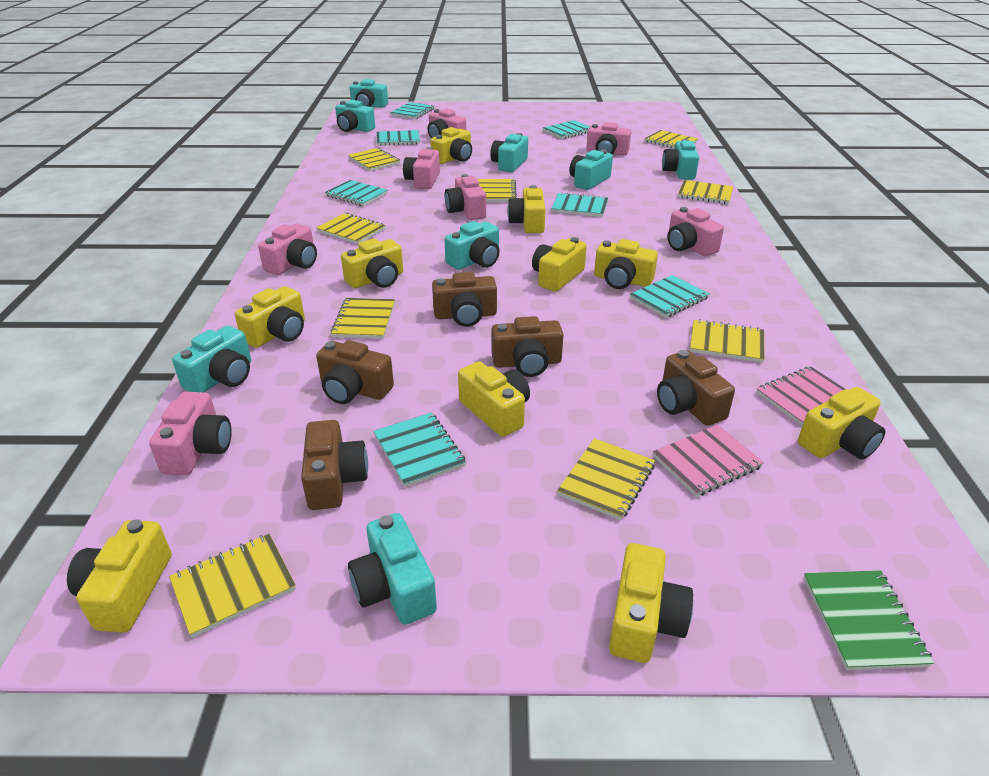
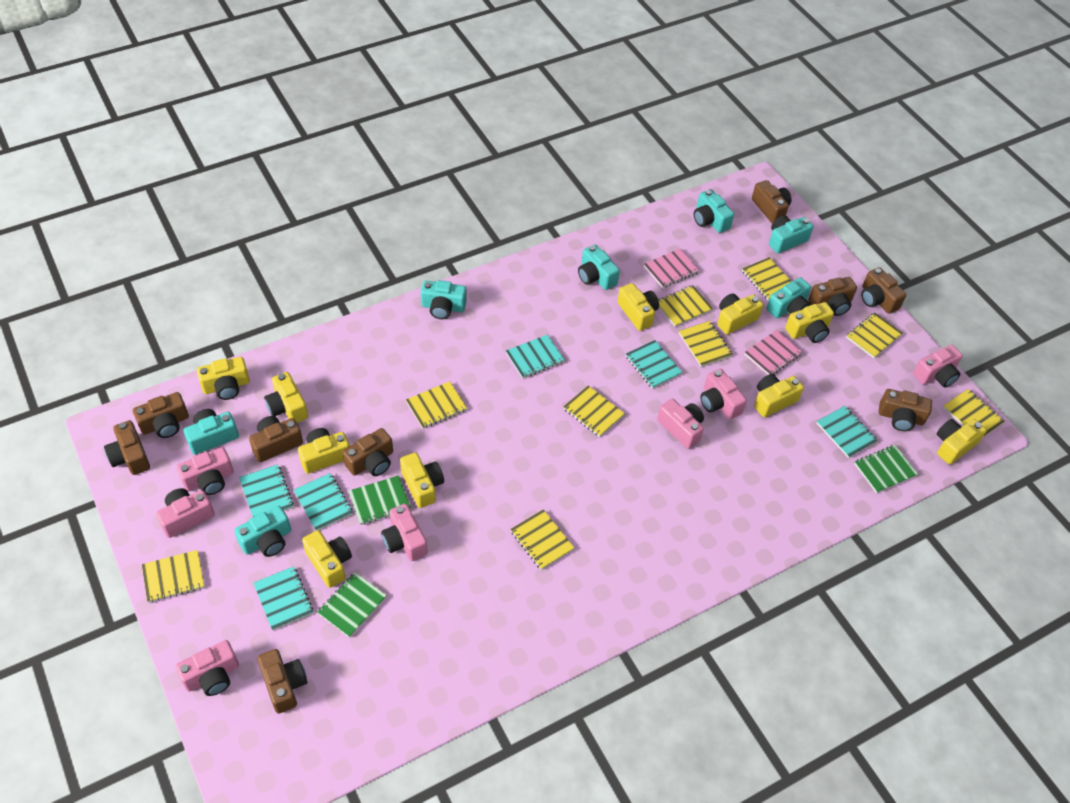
brown camera: [301,420,368,510] [316,340,394,404] [432,272,497,327] [491,316,563,377] [657,350,735,426] = 5 -> [104,420,150,475] [133,392,189,438] [249,416,303,462] [258,649,307,714] [342,428,393,476] [752,180,791,224] [808,277,857,316] [861,267,906,314] [879,389,932,431] = 9
green notebook: [803,570,934,670] = 1 -> [317,572,387,638] [349,475,411,525] [854,445,918,493] = 3
turquoise camera: [172,326,251,392] [335,100,375,132] [348,513,437,625] [350,79,388,108] [444,221,500,270] [490,133,528,172] [569,150,613,190] [662,139,699,180] = 8 -> [183,409,239,455] [234,506,291,557] [421,280,467,319] [578,244,620,290] [694,189,734,233] [767,278,811,318] [769,215,813,253] = 7
turquoise notebook: [325,180,388,206] [373,413,466,487] [377,130,420,146] [390,102,434,119] [543,120,590,139] [551,192,608,217] [630,275,710,318] = 7 -> [239,464,294,517] [253,566,313,630] [294,473,353,530] [506,335,564,379] [626,340,683,389] [817,406,878,458] = 6

